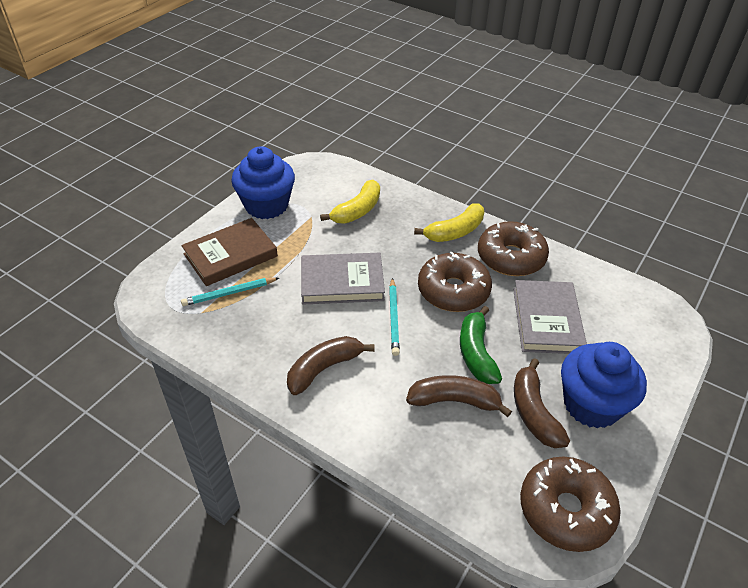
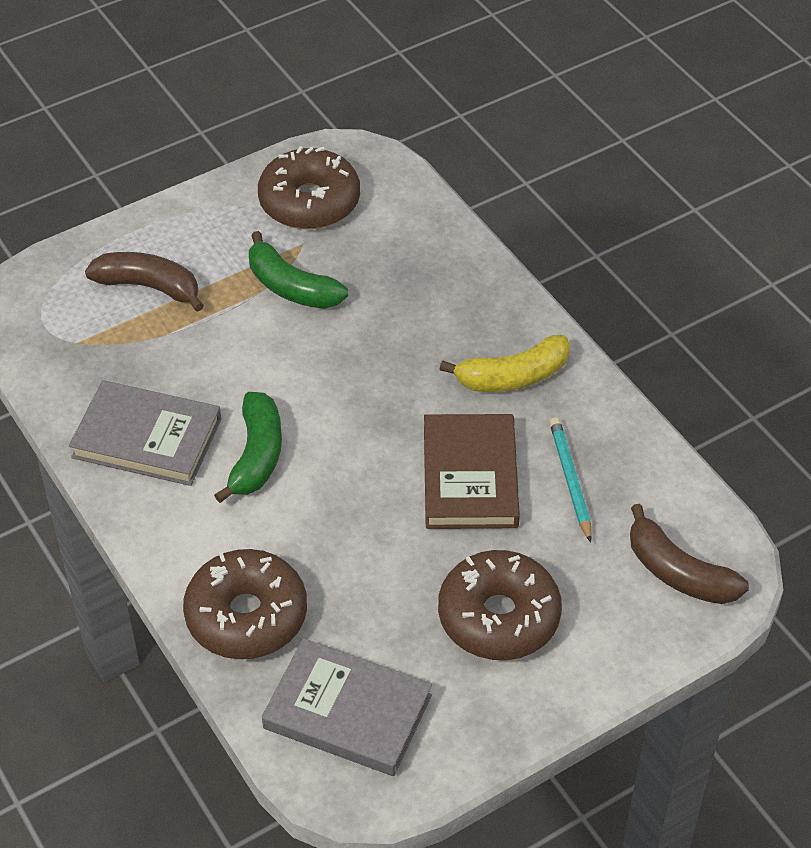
blue cupcake: [231,146,295,219] [561,342,647,428] = 2 -> none = 0
brown banana: [287,336,375,395] [406,375,512,417] [514,358,570,448] = 3 -> [85,252,204,312] [630,504,749,604] = 2
green banana: [460,306,502,384] = 1 -> [214,392,282,503] [249,231,348,309] = 2
turquoise pencil: [181,278,279,306] [389,278,400,356] = 2 -> [549,417,592,543] = 1
yellow banana: [320,180,380,224] [414,203,484,242] = 2 -> [440,335,570,392] = 1

